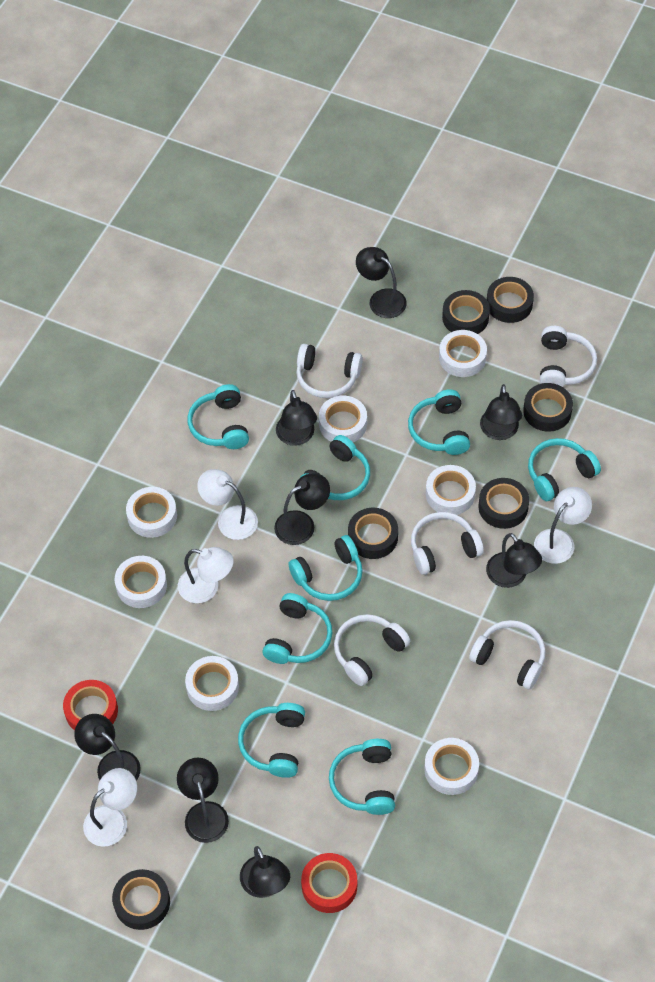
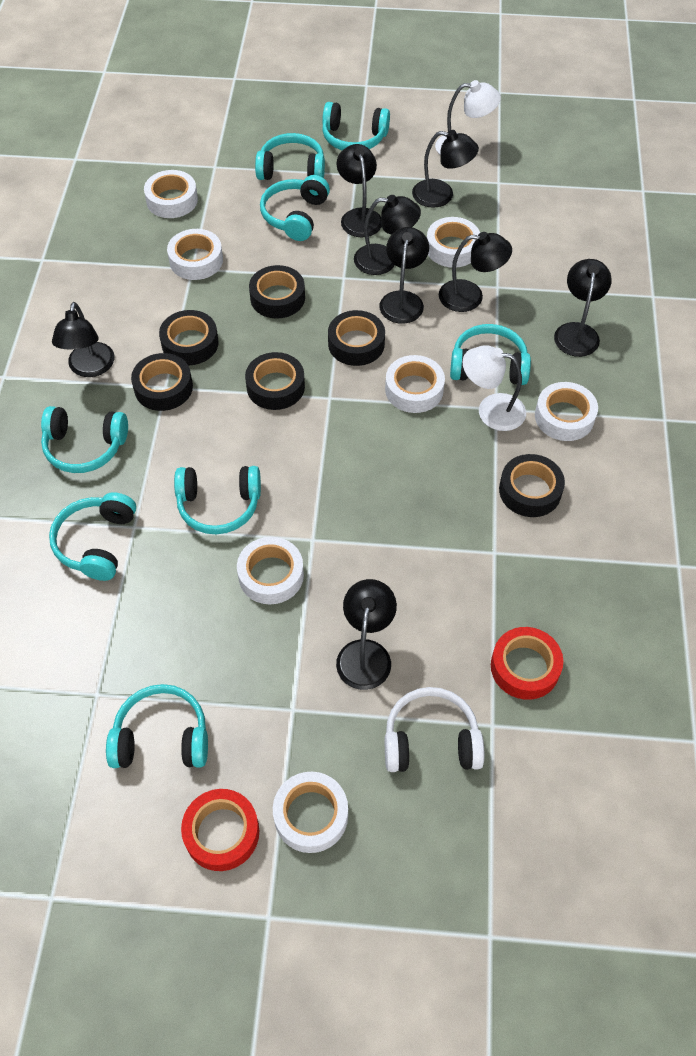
white headphones: [296,344,363,398] [334,614,410,686] [411,512,484,575] [469,620,546,690] [540,326,597,387] = 5 -> [385,687,484,772] = 1
white lamp: [83,768,137,847] [178,547,234,603] [197,469,258,540] [534,487,592,564] = 4 -> [435,80,501,154] [462,345,526,431] = 2

